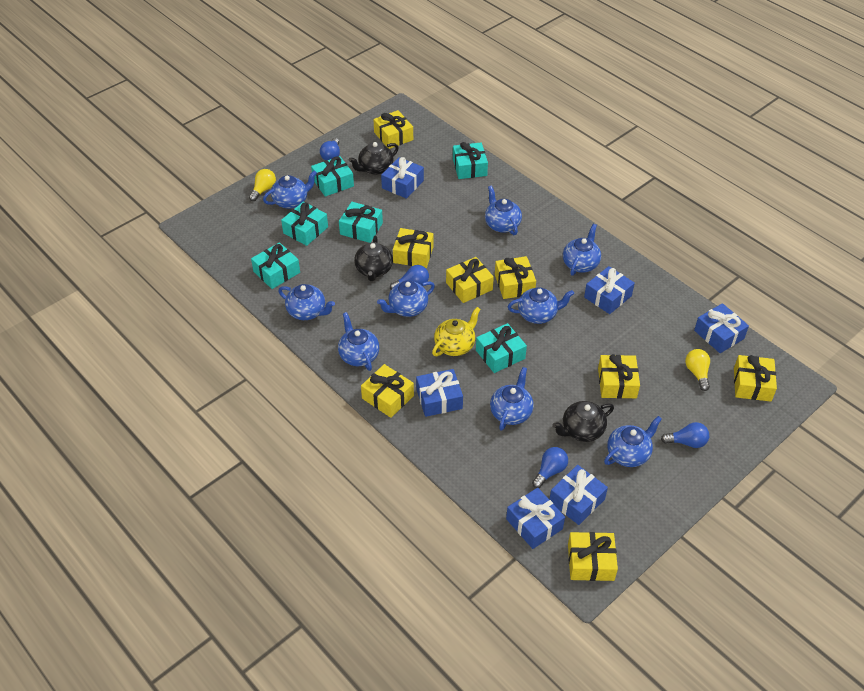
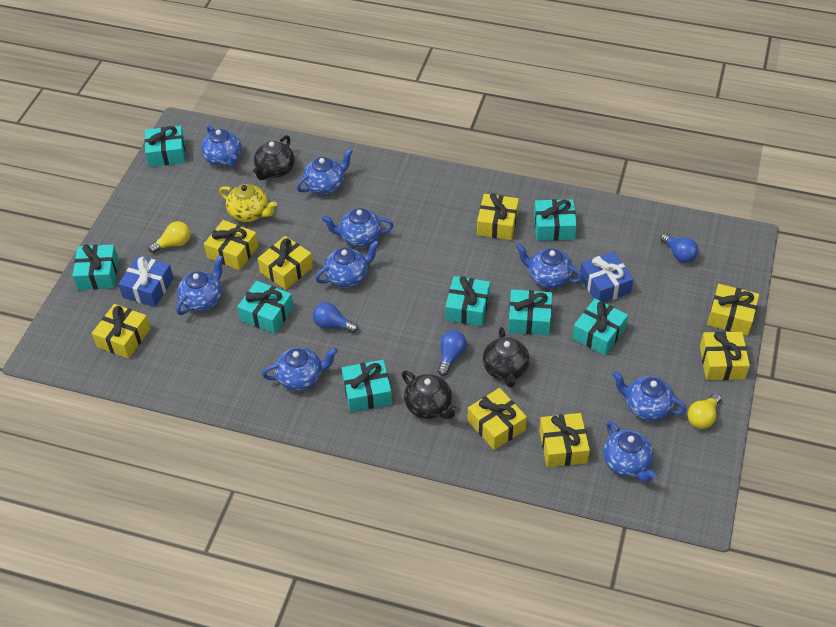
blue gift: [381,157,424,199] [416,369,463,417] [506,488,565,549] [549,465,608,525] [584,266,635,314] [694,303,749,353] = 6 -> [119,256,174,307] [580,252,633,303] = 2
blue light bulb: [320,138,340,160] [390,265,429,289] [532,447,568,488] [661,422,709,448] = 4 -> [313,302,358,333] [438,330,467,376] [661,233,699,263] = 3
turquoise gift: [251,242,300,289] [281,202,328,246] [311,156,354,197] [339,202,383,243] [453,142,488,179] [476,323,527,373] = 6 -> [73,244,118,290] [144,126,185,167] [237,281,293,334] [342,360,392,412] [445,276,490,326] [508,289,552,336] [534,199,577,241] [572,298,628,356] = 8

